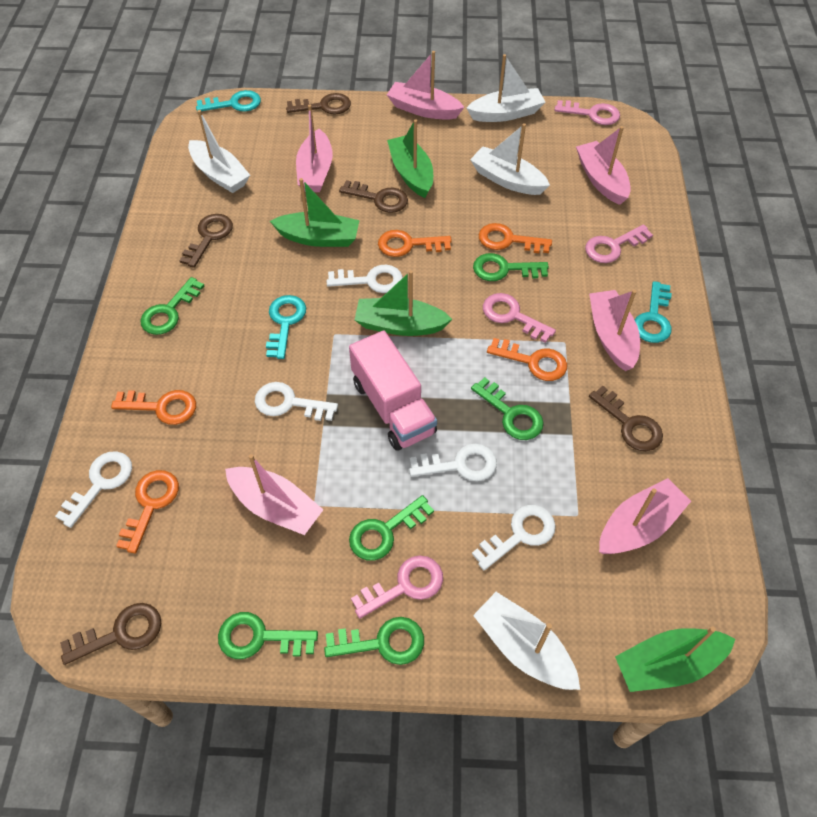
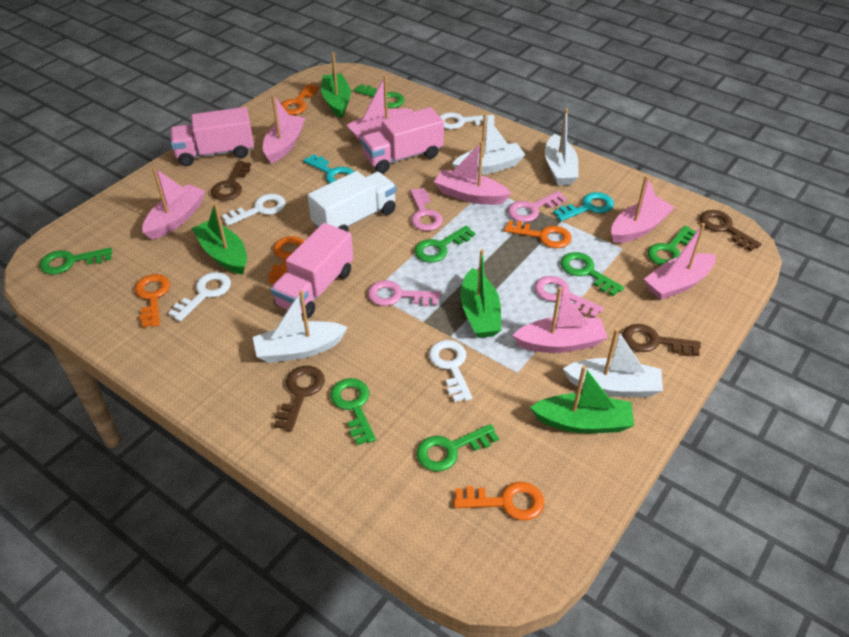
brown key: [60,603,161,665] [180,214,233,268] [286,93,351,114] [339,180,408,213] [589,386,663,451] = 5 -> [211,161,251,201] [274,366,325,431] [622,324,701,356] [700,210,762,251] = 4
green key: [140,277,204,335] [218,612,318,659] [324,617,424,665] [349,495,434,560] [471,377,544,440] [473,253,549,281] = 6 -> [39,247,112,274] [330,378,376,445] [354,84,404,108] [414,226,475,262] [417,424,499,472] [560,252,624,296] [648,226,696,266] = 7
pink boat: [225,454,323,535] [296,105,333,192] [387,51,464,120] [576,126,631,205] [589,290,640,371] [599,478,691,554] = 6 -> [142,167,205,240] [263,95,305,163] [347,75,413,142] [434,141,511,205] [512,287,608,353] [611,175,675,243] [644,223,716,300] = 7
pink truck: [349,330,437,451] = 1 -> [170,107,254,166] [271,223,353,319] [361,107,444,173] = 3
turquoise key: [196,90,261,112] [266,295,306,359] [635,281,672,343] = 3 -> [304,154,354,183] [553,192,614,221] = 2
white key: [55,451,132,528] [255,382,338,421] [327,265,403,293] [409,444,497,481] [472,505,556,571] = 5 -> [168,272,231,322] [222,194,286,226] [429,340,472,402] [440,112,495,129] = 4
white truck: none = 0 -> [308,171,397,232] = 1

